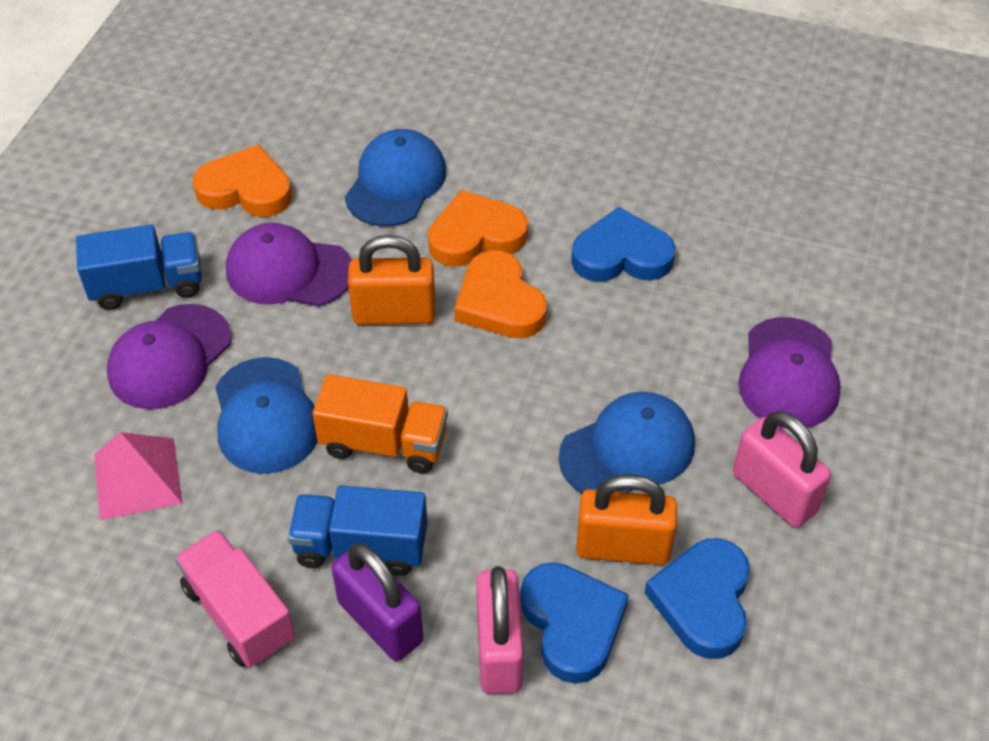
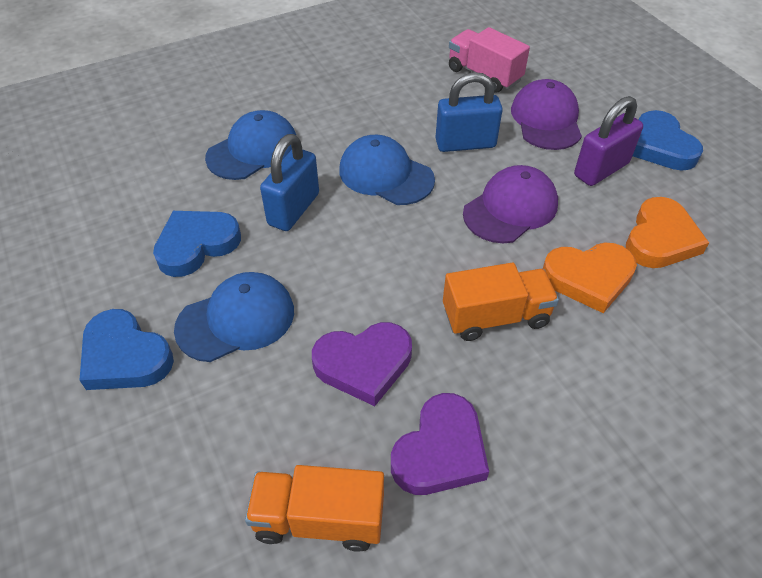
blue padlock: none = 0 -> [260,134,319,231] [435,72,503,152] = 2
blue truck: [76,225,202,310] [288,485,427,576] = 2 -> none = 0
orange heart: [192,144,292,217] [428,190,528,267] [454,250,547,338] = 3 -> [543,243,637,313] [626,197,709,268] = 2
orange padlock: [348,235,435,325] [576,474,677,565] = 2 -> none = 0
orange truck: [312,374,448,473] = 1 -> [245,465,384,552] [443,263,559,341] = 2
pink padlock: [477,566,523,694] [733,411,831,528] = 2 -> none = 0
pink pyramid: [94,432,182,520] = 1 -> none = 0
purple cap: [107,304,231,409] [226,223,352,307] [738,317,841,429] = 3 -> [463,165,558,243] [511,79,582,150] = 2
purple heart: none = 0 -> [312,322,412,406] [391,393,489,495] = 2

